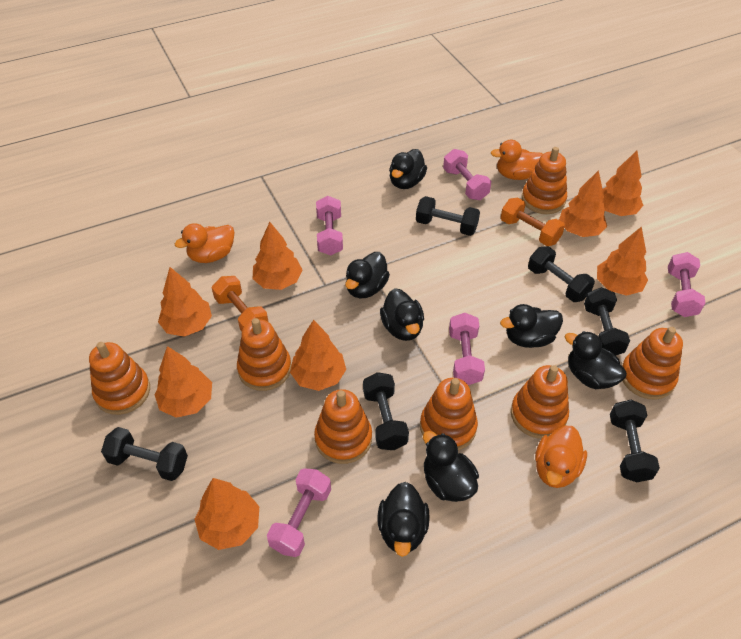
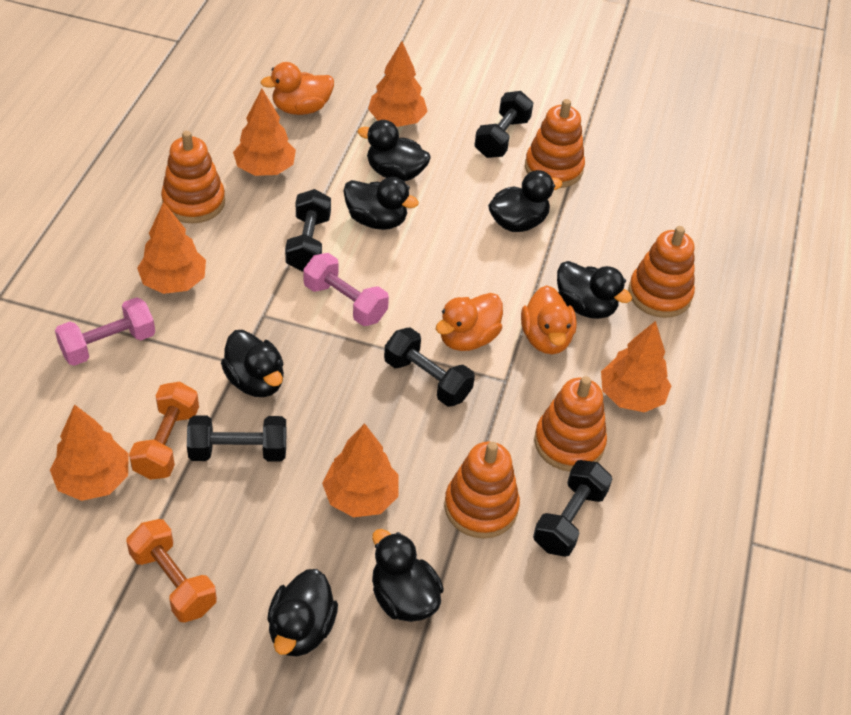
black dumbbell: [101,427,188,481] [363,372,409,450] [416,196,480,236] [528,246,595,302] [584,287,630,355] [610,400,660,482] = 6 -> [187,415,287,462] [285,189,331,272] [384,327,475,407] [474,91,533,158] [533,460,612,557] = 5
orange stacking toy: [89,342,150,415] [237,318,291,391] [314,389,372,464] [420,378,478,450] [511,365,569,439] [522,147,567,214] [622,327,683,400] = 7 -> [161,131,225,223] [444,442,520,539] [525,99,585,188] [534,376,607,471] [628,226,695,318] = 5
orange tree: [154,346,212,418] [158,267,212,337] [195,478,259,550] [253,222,303,290] [290,320,346,391] [559,170,607,237] [597,226,648,296] [602,151,644,216] = 8 -> [50,404,129,501] [137,202,206,294] [233,88,296,176] [322,423,399,517] [368,41,428,127] [601,321,671,412] = 6
pink dumbbell: [267,468,331,557] [316,196,343,255] [443,149,491,200] [449,313,485,385] [668,252,705,317] = 5 -> [55,297,155,366] [303,253,389,326] = 2

